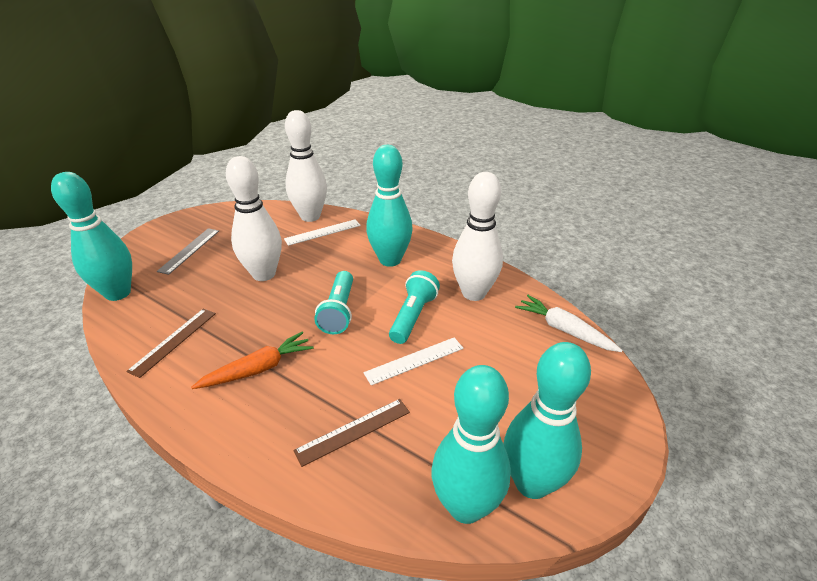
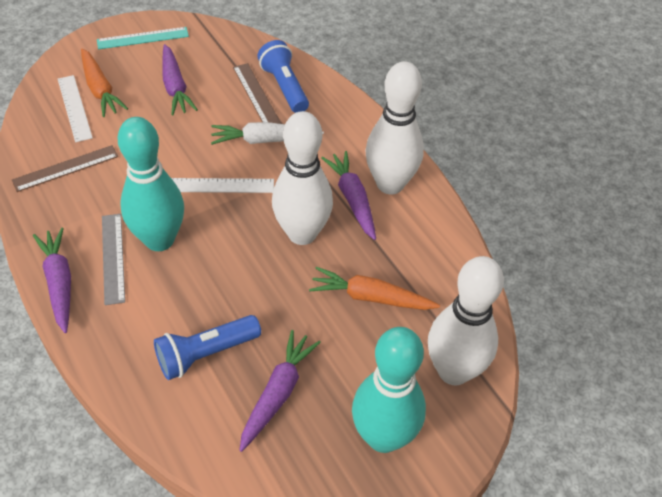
blue flashlight: none = 0 -> [154,315,261,380] [258,40,309,113] = 2
orange carrot: [191,332,313,389] = 1 -> [81,48,128,117] [309,267,440,310] = 2
purple carrot: none = 0 -> [33,227,71,333] [162,44,198,115] [239,330,321,452] [321,151,376,240] = 4
turquoise bowling pin: [51,172,132,301] [366,145,413,267] [431,365,511,524] [503,342,591,499] = 4 -> [118,117,184,251] [352,327,426,453] = 2
turquoise flashlight: [314,271,353,334] [389,270,440,344] = 2 -> none = 0
turquoise ruler: none = 0 -> [97,27,189,49] = 1

